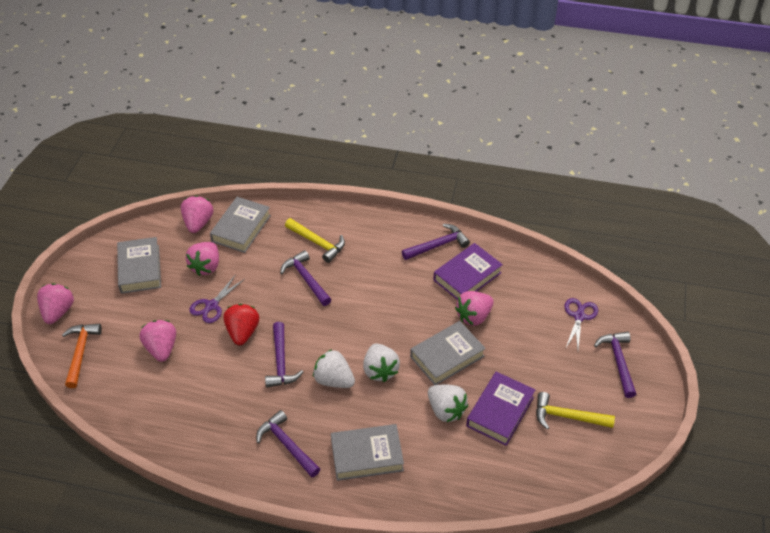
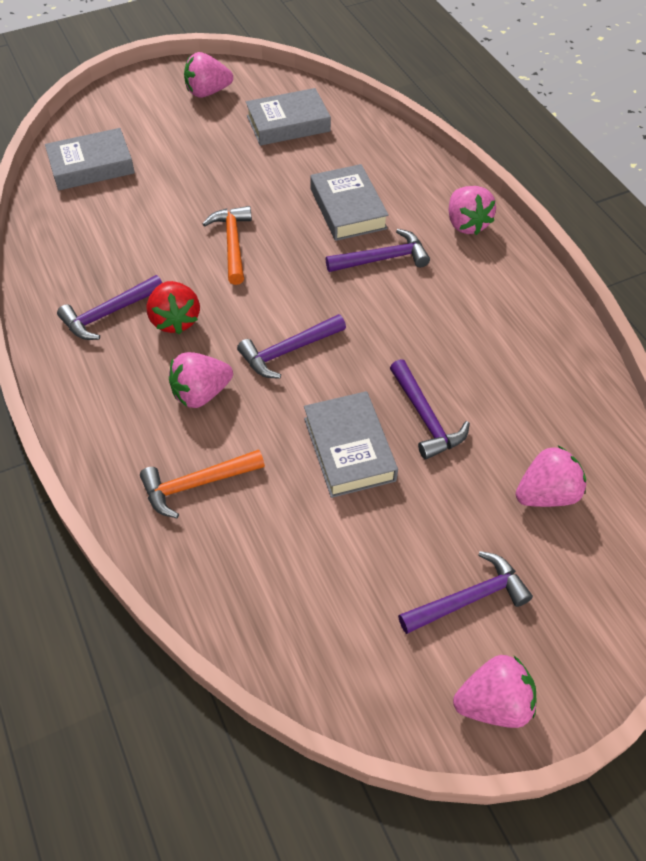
orange hammer: [62,324,102,388] = 1 -> [140,450,265,518] [203,206,252,285] = 2
purple book: [433,243,503,300] [466,372,535,446] = 2 -> none = 0
purple scissors: [189,274,245,323] [565,298,598,349] = 2 -> none = 0
white strawberry: [313,349,355,388] [363,343,400,382] [428,384,468,422] = 3 -> none = 0
yellow hammer: [285,218,345,263] [536,392,615,430] = 2 -> none = 0

